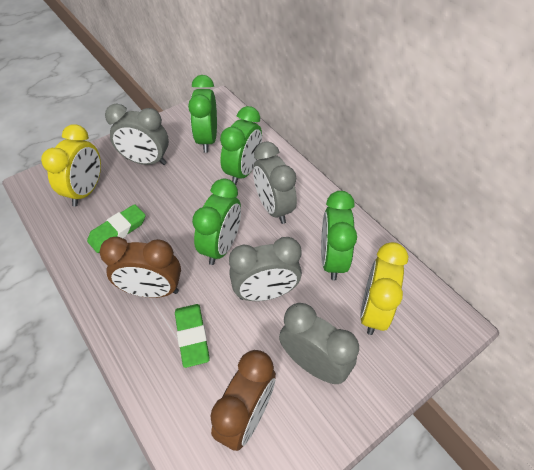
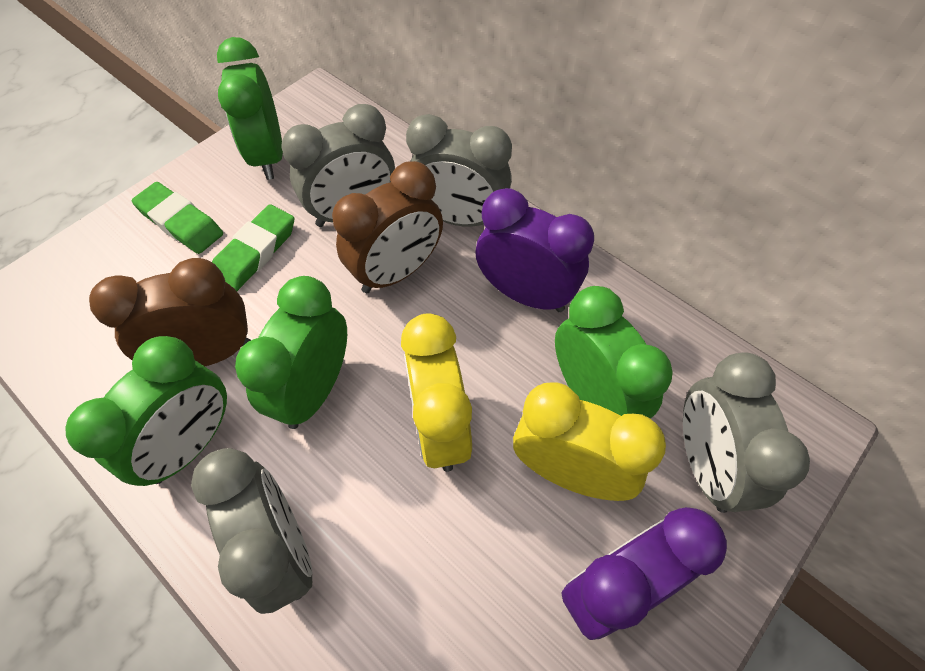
purple clock: none = 0 -> [475,188,594,312] [561,507,727,640] = 2

